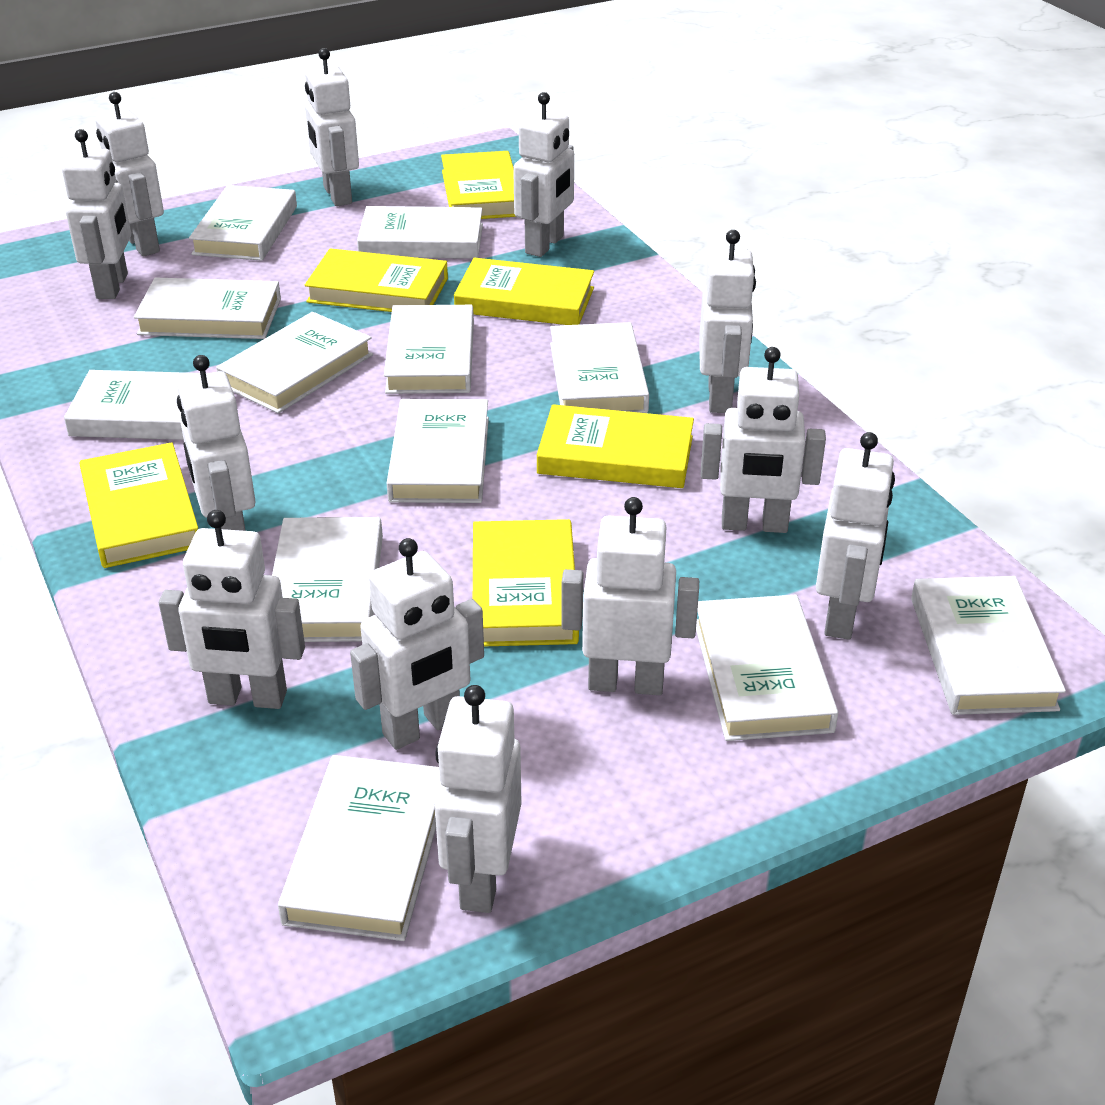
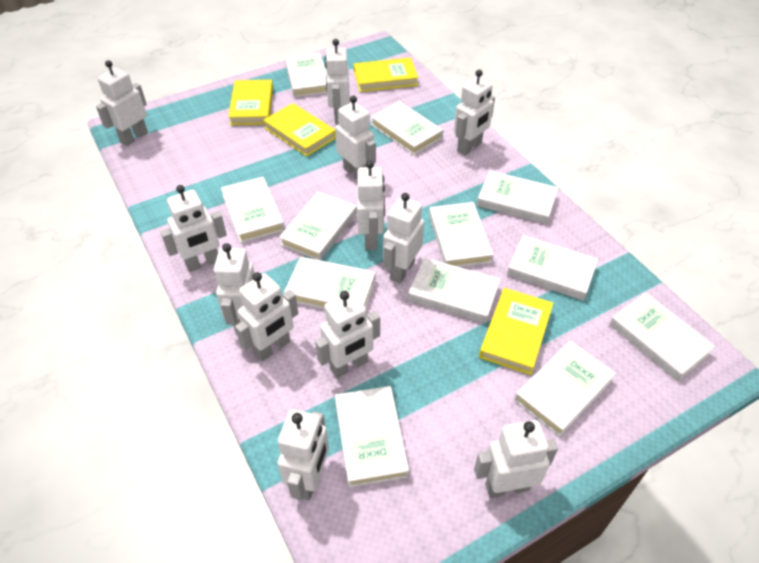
yellow book: [79,442,198,568] [305,248,448,312] [441,151,516,219] [454,258,594,325] [473,519,579,646] [537,404,694,488] = 6 -> [228,80,273,125] [263,103,336,157] [354,58,419,92] [479,288,553,375] = 4

